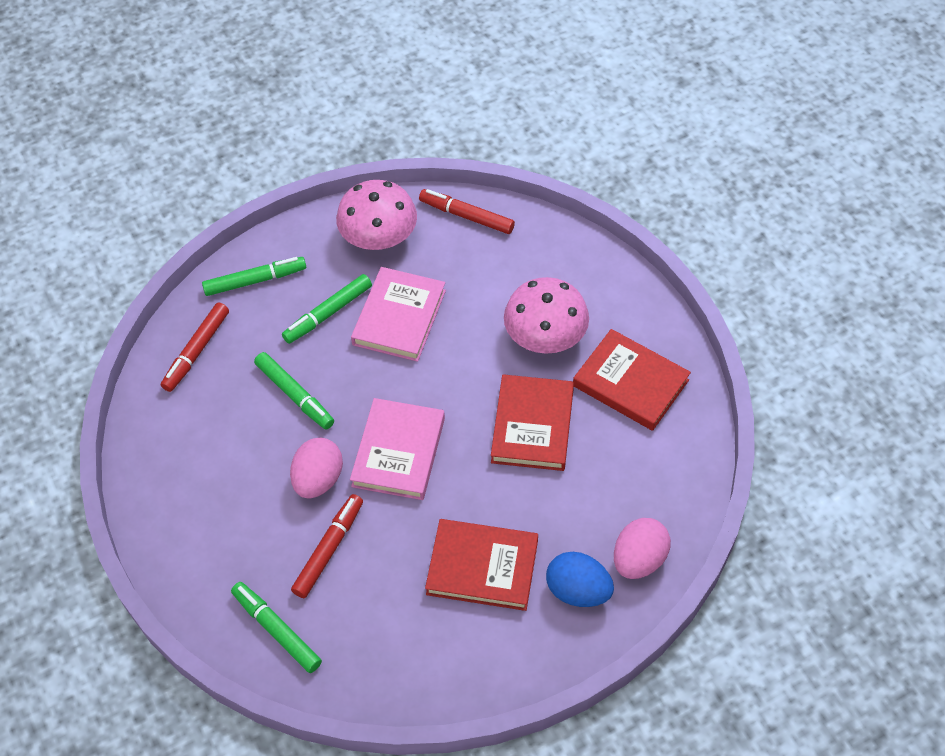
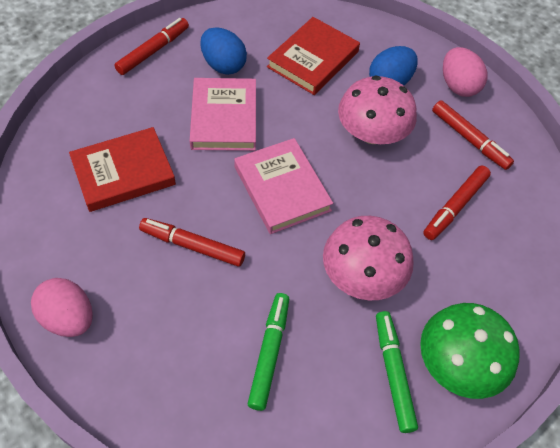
blue egg: [546,552,614,607] = 1 -> [200,27,247,75] [369,46,418,85] = 2
green marker: [202,257,306,296] [231,582,322,673] [254,352,334,430] [282,274,372,344] = 4 -> [248,293,289,411] [376,311,418,433] = 2
green mushroom: none = 0 -> [420,303,520,399] = 1
red book: [425,519,538,611] [491,374,574,471] [573,329,691,431] = 3 -> [69,127,176,212] [267,17,360,95] = 2
red marker: [161,303,229,392] [291,494,363,598] [419,189,515,234] = 3 -> [114,18,189,75] [139,218,245,267] [423,166,491,240] [432,100,514,170] = 4

